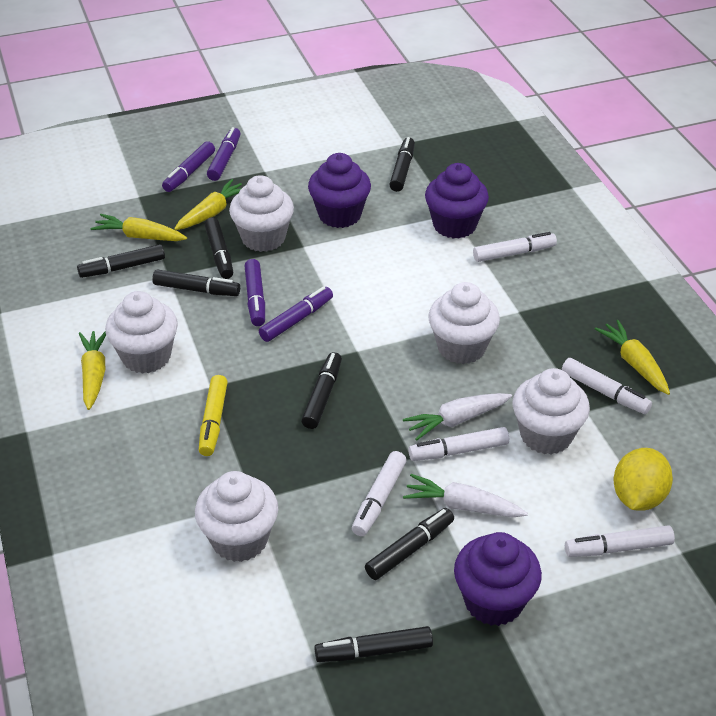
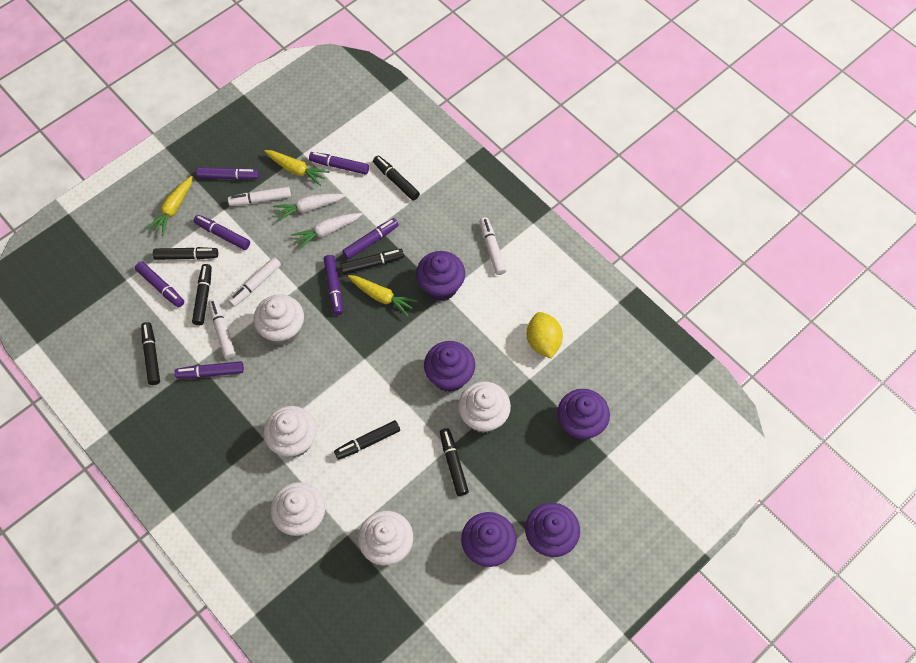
purple cupcake: [308,153,371,228] [425,163,489,239] [454,532,542,626] = 3 -> [416,251,465,301] [424,341,475,392] [461,512,517,567] [525,503,580,557] [557,389,610,440] = 5
purple marker: [162,141,215,192] [207,127,240,181] [245,259,265,326] [259,286,333,342] = 4 -> [135,261,184,308] [175,361,244,379] [193,215,250,250] [196,167,259,180] [309,152,369,175] [324,255,343,315] [342,218,399,259] = 7
white marker: [352,451,407,536] [408,427,509,461] [473,232,557,262] [562,358,652,414] [565,525,675,557] = 5 -> [208,299,236,359] [228,187,291,206] [228,257,281,307] [479,217,506,275] = 4
yellow carrot: [79,331,106,410] [90,214,187,241] [174,179,242,230] [595,320,670,395] = 4 -> [147,176,193,236] [264,150,330,186] [348,275,418,317] = 3
yellow marker: [199,375,228,456] = 1 -> none = 0

